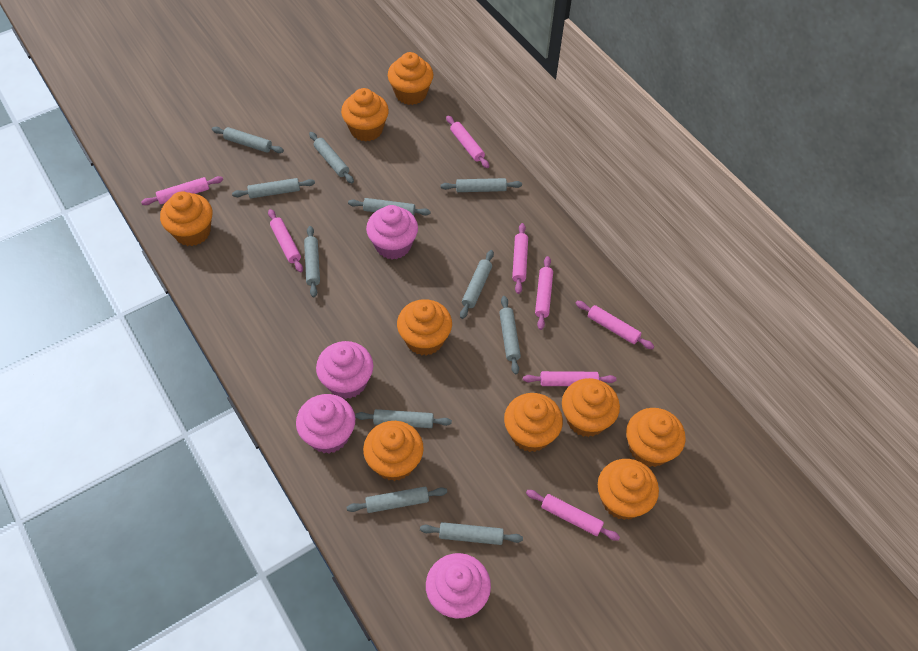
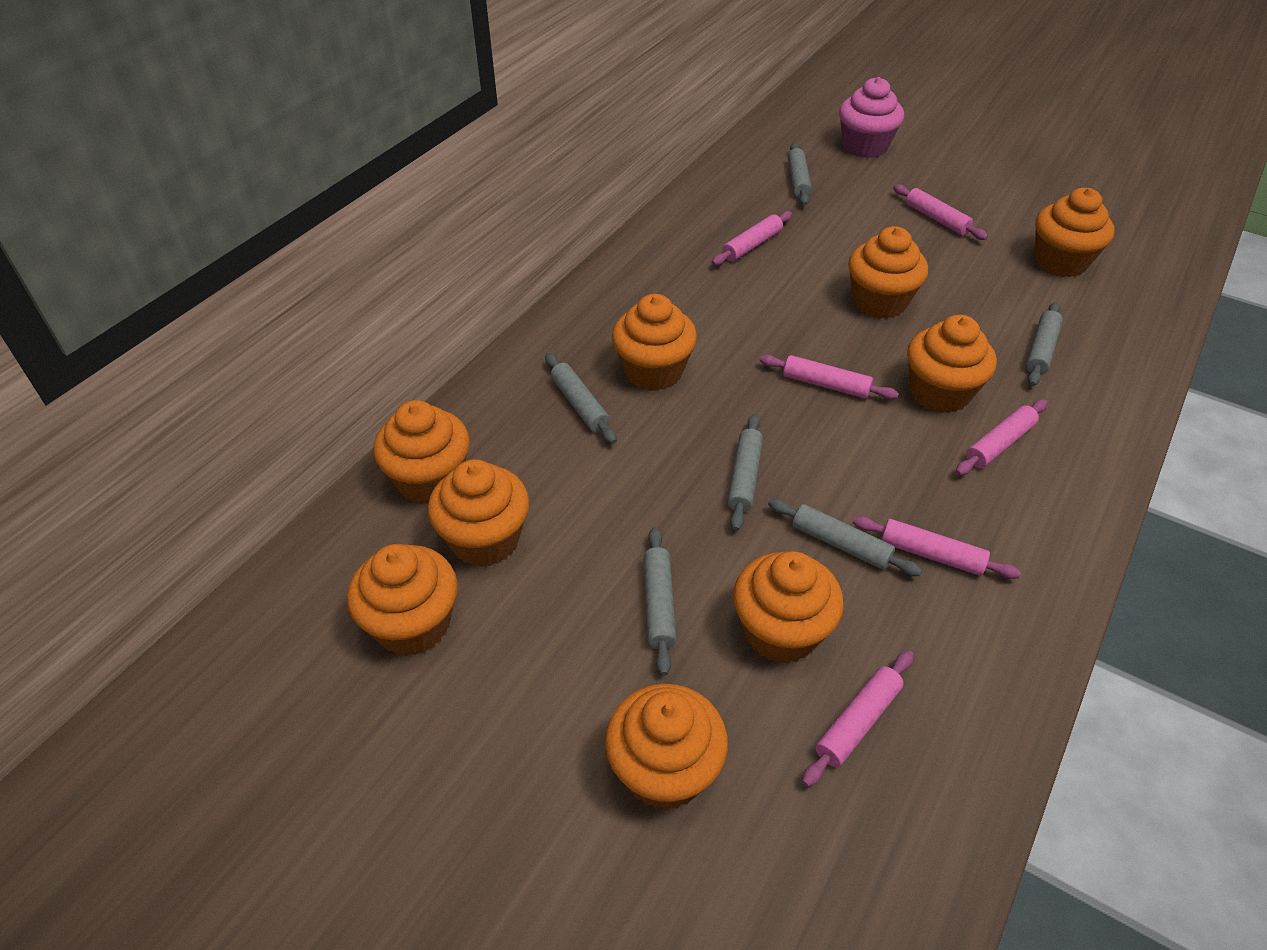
grey rolling pin: [212,127,284,153] [232,178,315,198] [304,226,320,297] [309,132,354,183] [346,487,447,513] [348,198,431,216] [355,409,452,428] [420,522,523,545] [441,178,522,192] [460,250,494,319] [499,296,521,374] = 11 -> [545,353,617,444] [643,527,676,676] [728,414,763,531] [768,499,922,576] [788,143,812,205] [1026,302,1063,386] = 6
pink cupcake: [296,394,355,453] [316,341,373,399] [366,205,418,259] [426,553,491,619] = 4 -> [839,77,904,158] = 1
pink rolling pin: [141,176,223,205] [268,209,303,273] [446,116,489,168] [512,223,528,294] [523,371,616,386] [526,490,620,541] [535,256,553,330] [575,301,654,349] = 8 -> [712,211,792,266] [760,355,899,400] [802,651,914,787] [853,516,1021,579] [893,184,988,240] [955,399,1047,475] = 6

